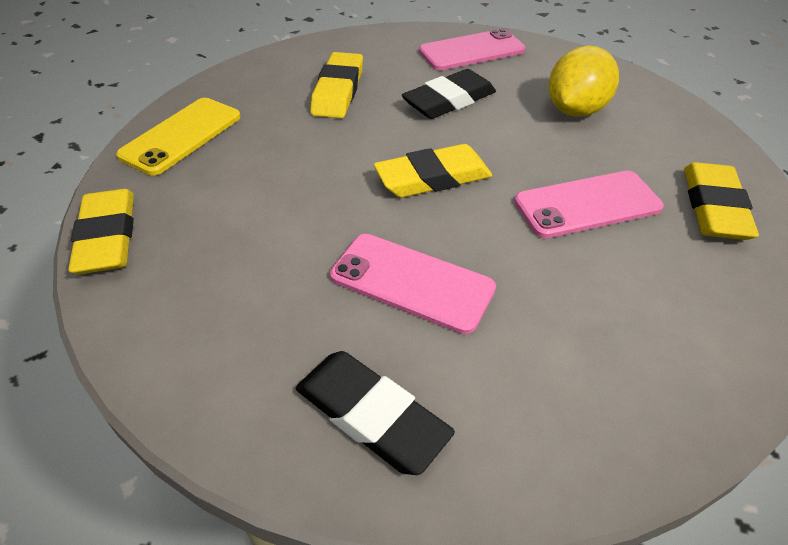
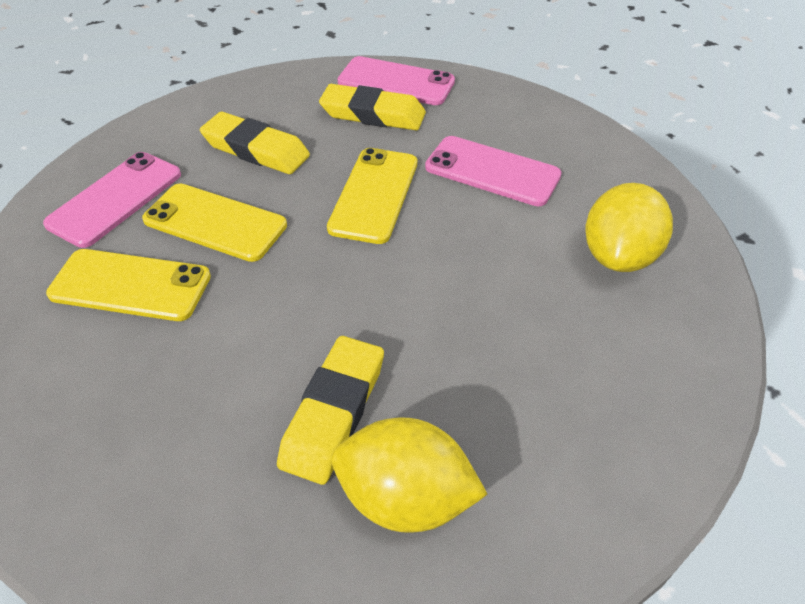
black eraser: [296,351,455,475] [402,69,496,119] = 2 -> none = 0
yellow eraser: [68,189,134,274] [310,52,363,118] [374,144,492,198] [684,162,759,240] = 4 -> [200,112,310,174] [277,336,384,485] [319,84,426,130] = 3
yellow lemon: [549,46,619,117] = 1 -> [331,418,488,533] [585,183,673,272] = 2
yellow phone: [116,98,241,175] = 1 -> [46,249,211,321] [142,183,287,262] [327,148,417,244] = 3

